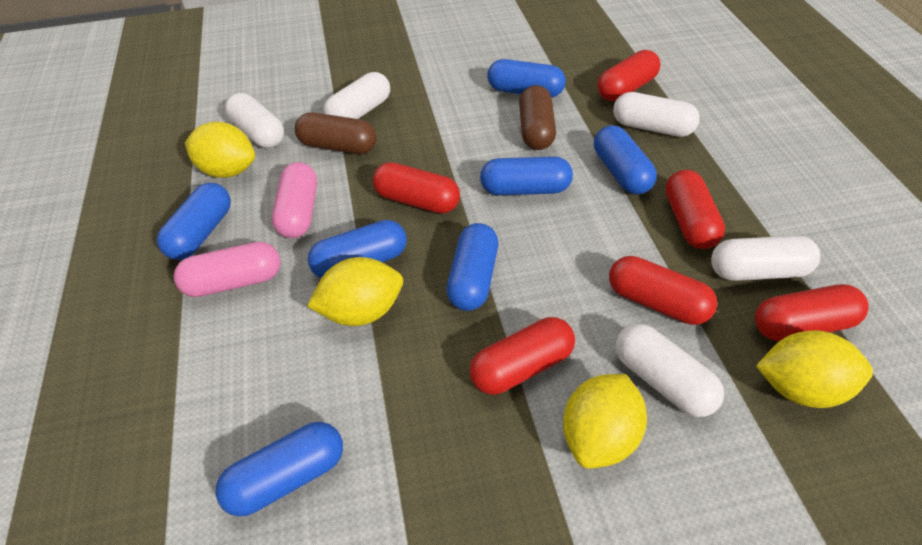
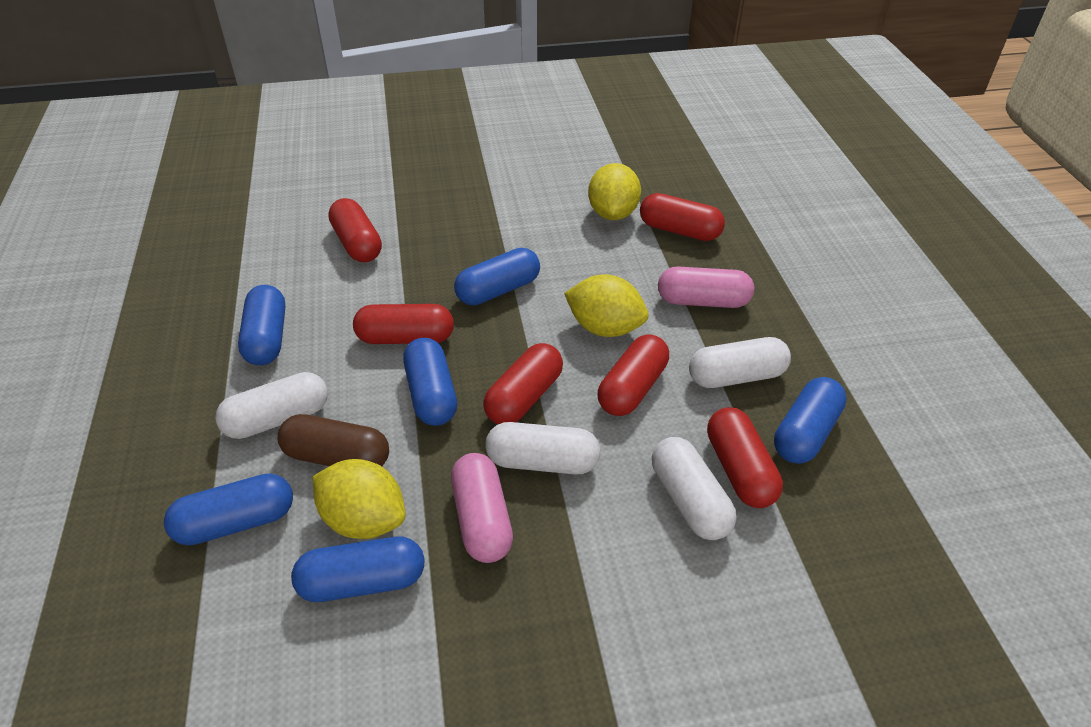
blue capsule: [157,183,231,260] [215,422,343,516] [308,220,407,278] [446,223,498,311] [480,156,573,195] [487,59,566,98] [594,125,657,195] = 7 -> [164,473,293,545] [238,285,285,365] [291,537,424,602] [403,338,457,426] [454,248,540,305] [774,377,847,464] = 6
brown capsule: [295,112,376,154] [519,85,556,150] = 2 -> [278,414,389,466] = 1
white capsule: [225,93,284,148] [323,72,390,119] [613,92,700,137] [615,324,724,417] [711,236,820,281] = 5 -> [215,372,328,439] [486,422,601,475] [652,437,736,540] [689,337,791,388] = 4
yellow lemon: [185,122,255,178] [307,257,403,326] [563,374,647,468] [756,330,873,408] = 4 -> [313,459,406,539] [564,274,649,337] [588,163,641,220] = 3

